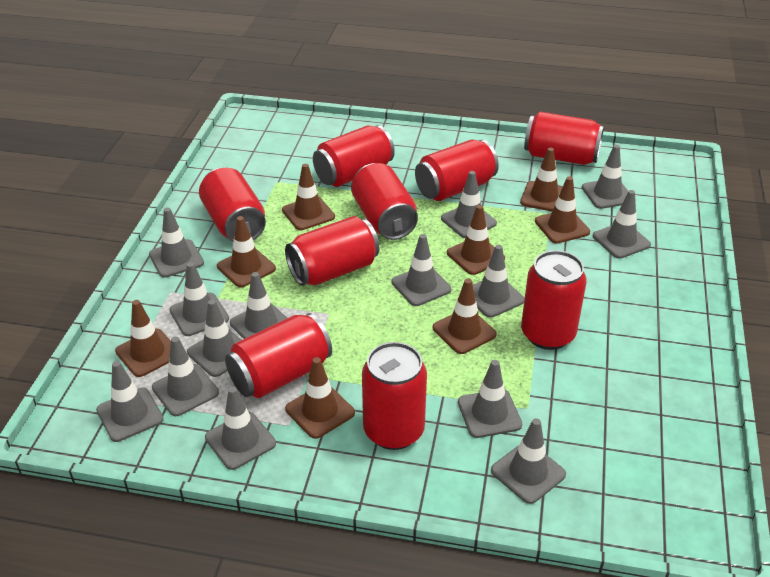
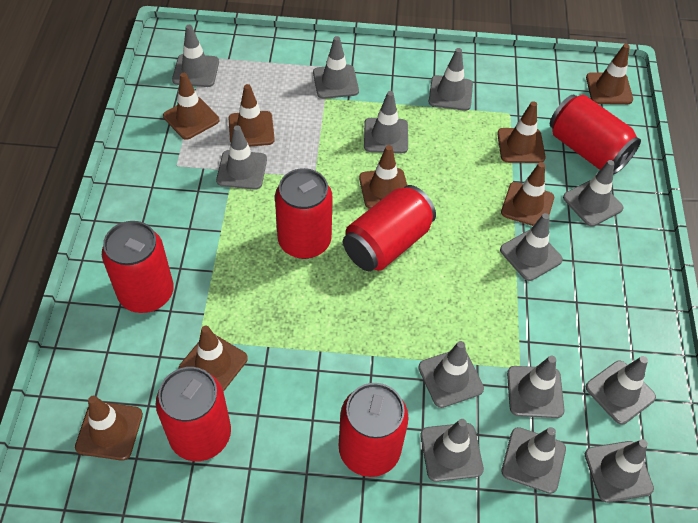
grey traffic cone: [96,361,163,442] [149,208,204,278] [152,337,219,416] [169,262,229,336] [187,300,241,377] [205,387,276,470] [230,272,287,339] [392,234,451,306] [441,171,497,238] [458,360,522,438] [473,245,525,318] [491,418,566,504] [582,145,628,209] [593,190,651,259] = 14 -> [172,25,219,87] [216,125,267,190] [313,36,359,99] [364,91,408,153] [418,341,484,408] [421,419,484,482] [429,48,473,111] [500,213,563,281] [502,427,566,494] [507,356,565,418] [563,160,623,227] [585,439,654,503] [586,356,656,425] = 13
red can: [199,168,266,242] [225,313,332,398] [285,216,379,286] [313,125,395,187] [351,163,418,240] [362,342,427,450] [415,139,499,201] [521,250,587,350] [524,112,604,165] = 9 -> [102,221,174,313] [156,367,231,461] [275,168,333,259] [339,383,409,477] [343,185,436,271] [550,94,641,174] = 6

